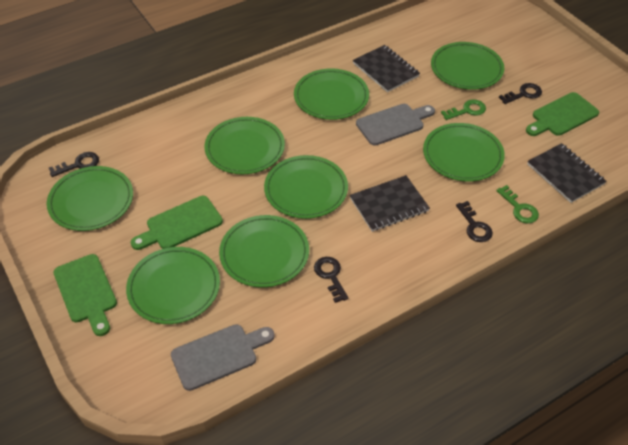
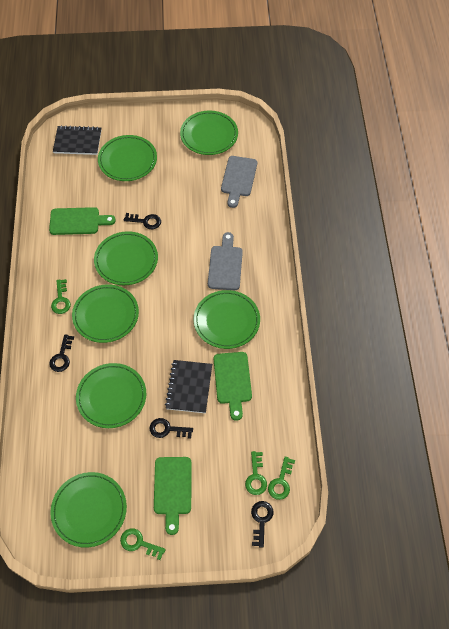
black notebook: [350,175,430,232] [353,45,420,92] [527,143,606,203] = 3 -> [53,125,101,155] [165,360,212,413] = 2
green key: [441,99,486,120] [496,185,539,223] = 2 -> [51,279,71,314] [120,528,166,560] [245,451,267,495] [268,457,295,500] = 4
green plate: [47,166,133,231] [126,247,220,324] [205,117,285,174] [219,215,309,288] [264,155,348,219] [294,68,369,120] [423,123,505,182] [431,42,504,90] = 8 -> [50,472,127,548] [72,284,139,343] [76,363,146,428] [94,231,158,285] [98,135,157,181] [180,110,238,155] [194,290,260,349] = 7

